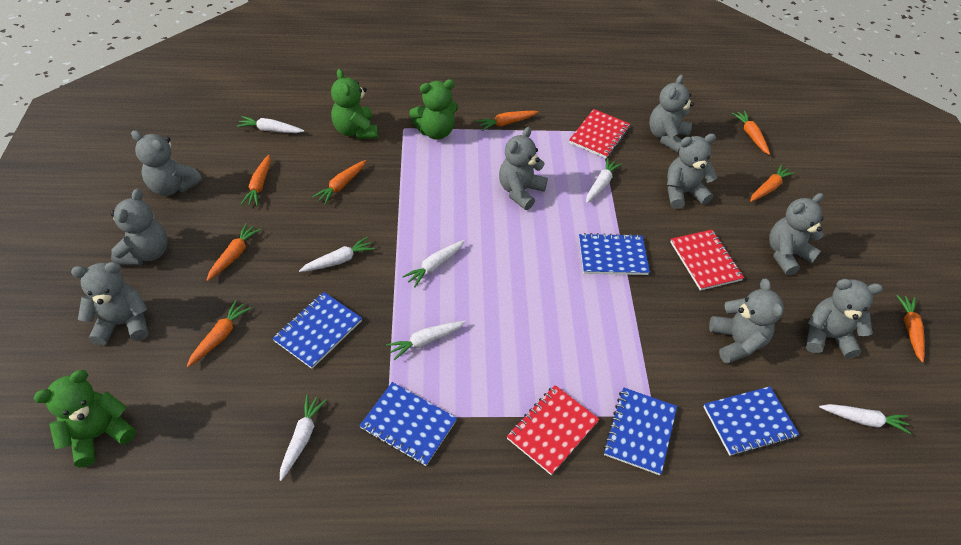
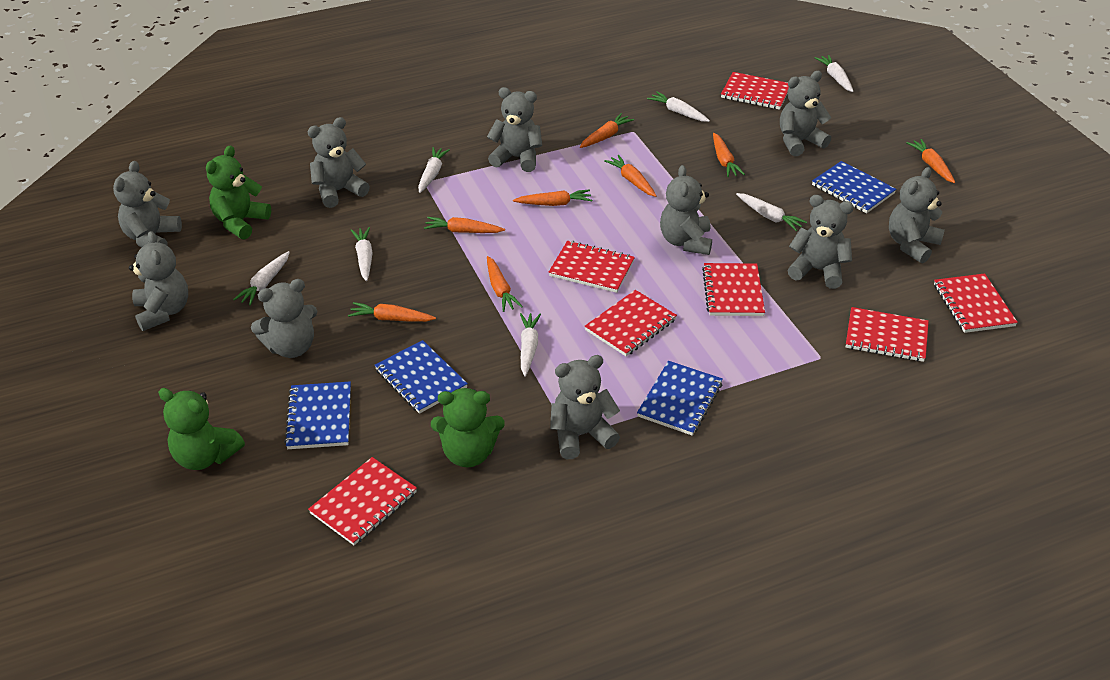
blue notebook: [272,292,362,369] [359,382,457,466] [579,233,650,275] [603,387,677,475] [703,386,799,456] = 5 -> [284,382,351,449] [375,340,468,414] [637,361,723,436] [812,161,896,214] = 4
grey teddy bear: [71,262,148,346] [111,189,168,265] [131,130,202,196] [499,127,548,210] [649,74,694,153] [667,134,717,209] [709,278,784,364] [769,193,824,275] [806,279,883,359] = 9 -> [113,161,182,247] [129,231,188,331] [251,279,318,358] [307,117,370,208] [487,87,542,172] [550,355,620,459] [660,165,712,255] [780,71,831,156] [788,195,854,289] [889,167,945,263] = 10
red notebook: [507,385,599,475] [569,109,630,158] [670,230,744,291] = 3 -> [308,457,417,545] [549,241,635,293] [585,290,677,356] [702,263,765,316] [721,72,789,110] [846,307,929,362] [934,273,1018,333] = 7

